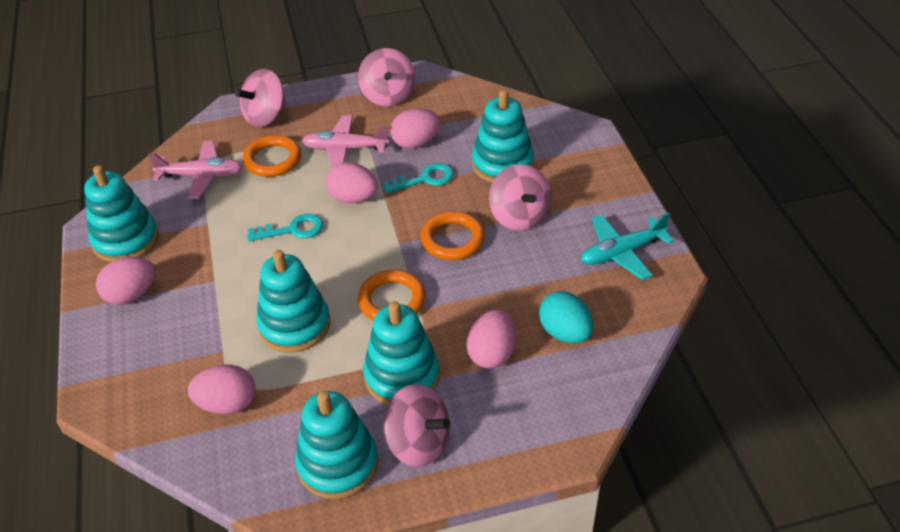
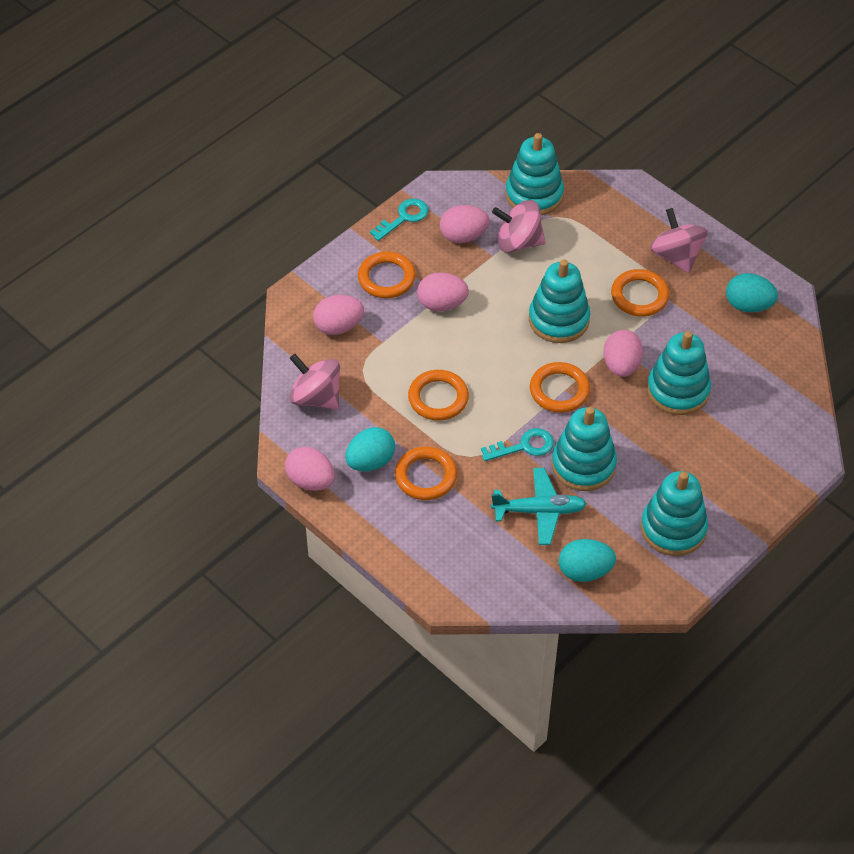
orange ring: [243,135,301,177] [358,270,426,321] [421,211,485,260] = 3 -> [358,251,416,298] [395,447,457,500] [408,370,469,421] [530,362,590,413] [611,269,670,317] = 5
pink plane: [148,141,243,199] [302,115,389,168] = 2 -> none = 0
pink spinning top: [235,69,287,127] [358,48,415,106] [384,384,450,467] [489,164,552,231] = 4 -> [289,354,340,410] [492,200,545,253] [650,208,708,273] = 3
turquoise egg: [539,291,594,343] = 1 -> [345,427,395,471] [559,539,616,582] [726,273,778,312] = 3

